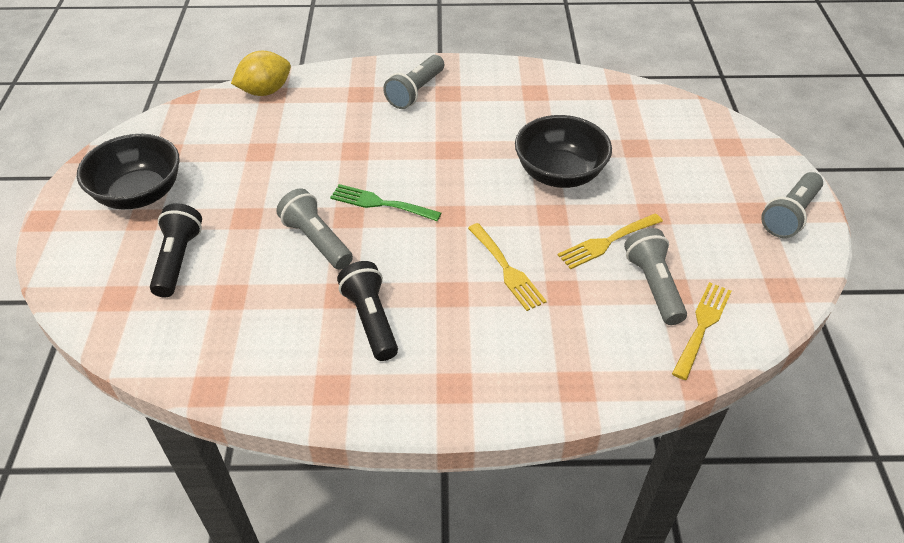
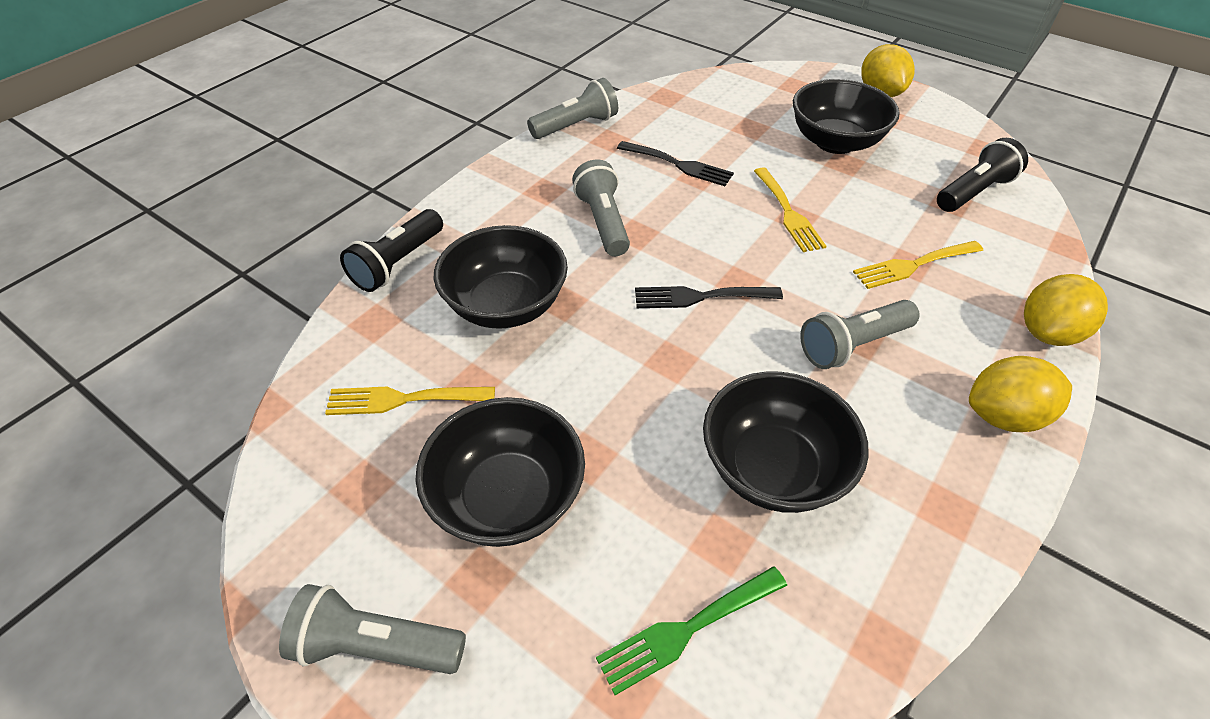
black bowl: [77,134,180,209] [515,115,612,188] = 2 -> [415,397,585,547] [434,225,568,329] [703,372,869,513] [793,79,900,154] = 4
black fork: none = 0 -> [617,141,734,186] [635,286,783,308] = 2
yellow lemon: [231,51,291,96] = 1 -> [861,44,915,97] [969,356,1072,432] [1024,274,1108,346] = 3

